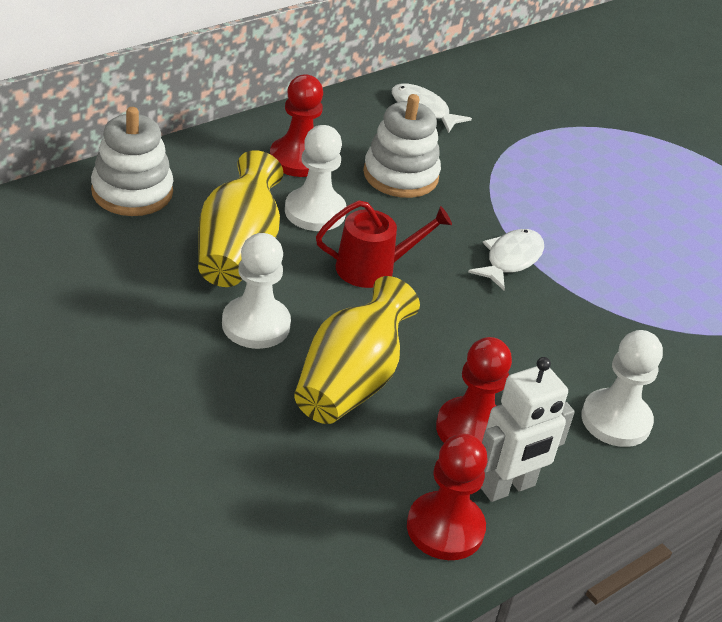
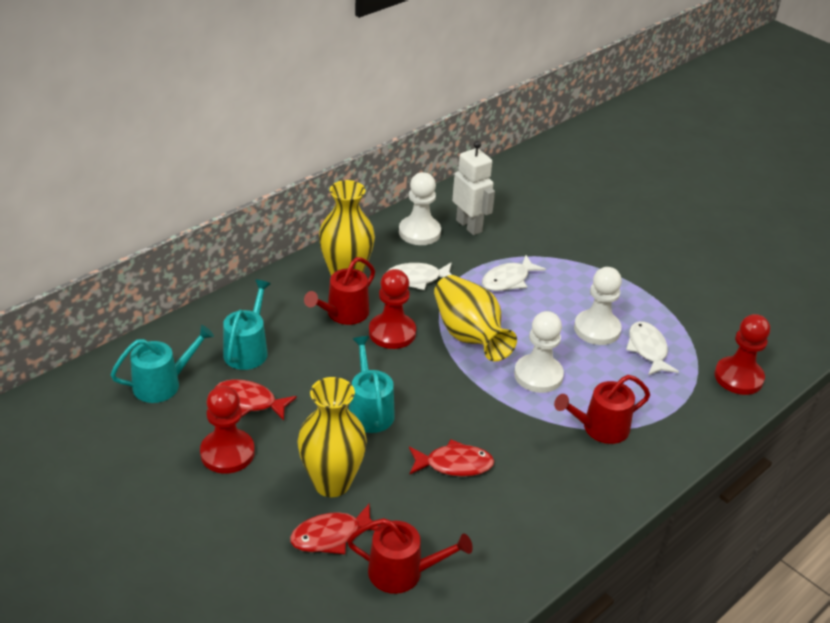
red fish: none = 0 -> [215,379,297,420] [290,504,379,554] [409,439,494,477] = 3
red watering can: [316,200,452,288] = 1 -> [304,257,375,325] [347,518,473,594] [554,375,650,444] = 3
turquoise watering can: none = 0 -> [111,325,214,403] [223,280,271,370] [349,336,395,433] = 3
white fish: [392,83,472,133] [468,229,544,291] = 2 -> [388,262,452,290] [482,255,546,291] [626,321,679,375] = 3
white stacking toy: [91,107,173,216] [363,94,441,198] = 2 -> none = 0
yellow vase: [198,150,283,287] [294,276,420,424] = 2 -> [297,377,367,497] [319,180,375,276] [434,275,517,361] = 3

